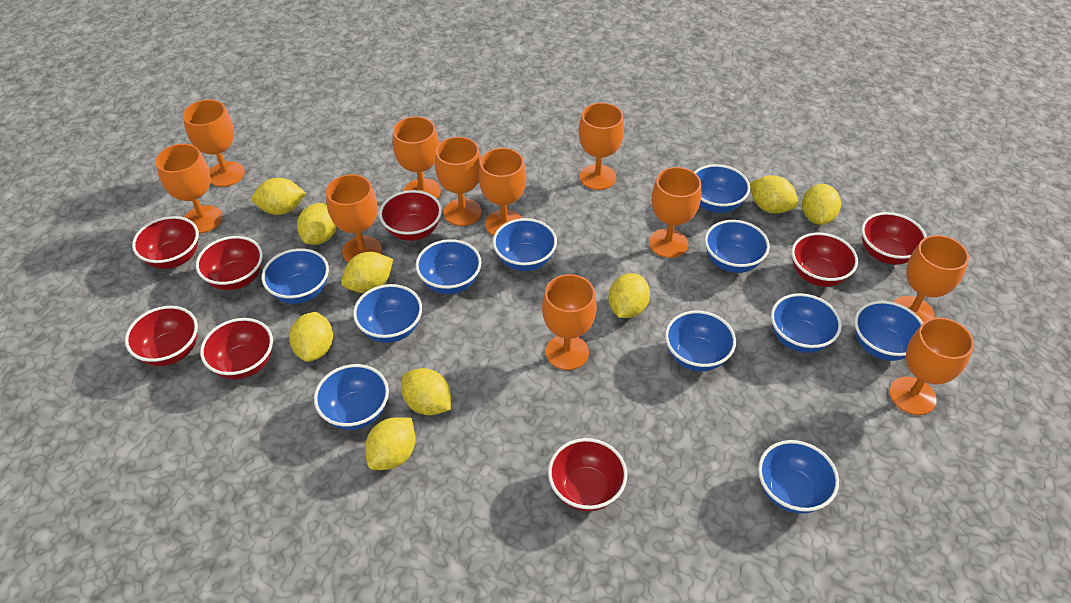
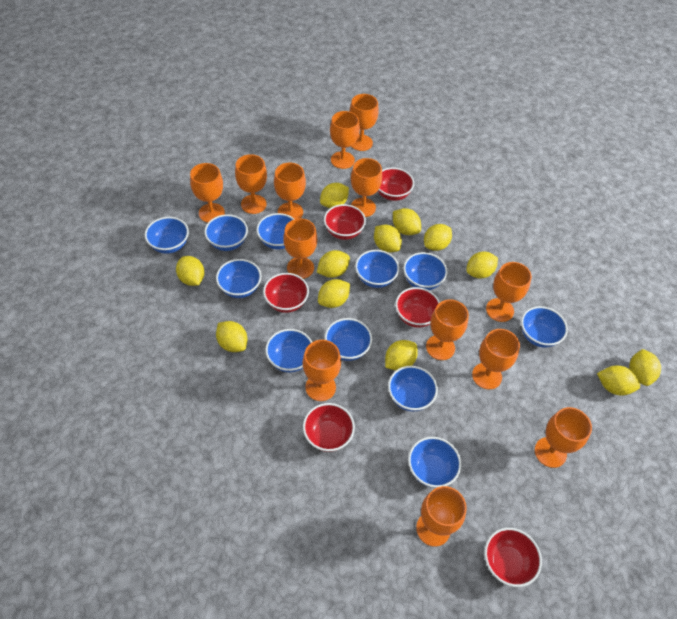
orange goblet: [156,144,223,233] [183,100,245,187] [326,174,382,262] [393,116,441,198] [435,137,482,226] [479,148,526,236] [542,274,597,370] [579,103,624,190] [649,167,701,258] [889,318,974,415] [894,235,969,323] = 11 -> [190,163,225,223] [235,154,267,214] [274,163,306,219] [283,218,317,279] [303,340,341,401] [330,111,360,169] [350,94,379,151] [351,158,382,217] [416,486,467,547] [426,299,469,360] [472,329,520,390] [486,262,532,322] [535,407,592,468] = 13
red bowl: [125,306,198,366] [132,216,199,269] [196,236,263,290] [200,318,273,380] [379,190,442,241] [548,438,627,511] [791,233,858,287] [861,212,927,265] = 8 -> [263,273,309,313] [303,403,355,452] [324,204,366,240] [378,167,414,201] [395,287,440,328] [484,528,542,587] = 6
yellow lemon: [252,178,306,215] [289,312,333,362] [297,203,337,245] [341,252,393,293] [365,417,416,470] [401,368,451,415] [608,273,650,318] [750,175,798,214] [802,184,841,225] = 9 -> [176,256,205,286] [216,321,247,352] [317,250,350,278] [318,279,350,308] [320,183,349,208] [374,225,402,253] [385,340,418,370] [393,208,421,235] [424,224,452,251] [466,251,498,279] [597,366,640,396] [629,349,661,386] = 12

